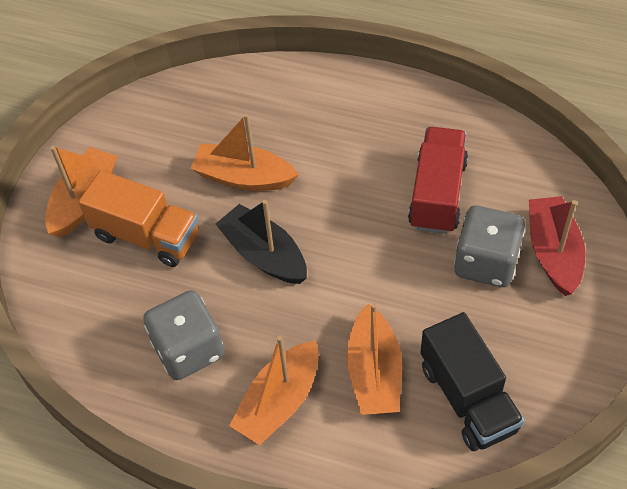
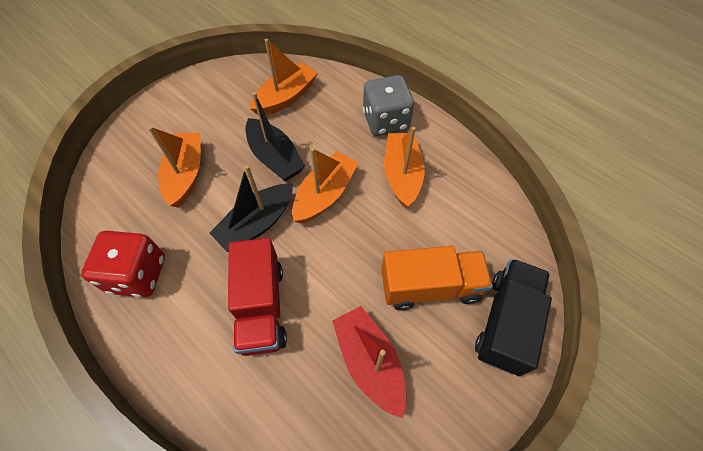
black boat: [216,200,307,284] = 1 -> [210,165,293,252] [245,92,305,181] = 2
grey dice: [143,290,224,380] [454,206,525,287] = 2 -> [363,75,414,136] = 1
red dice: none = 0 -> [81,231,165,297] = 1

